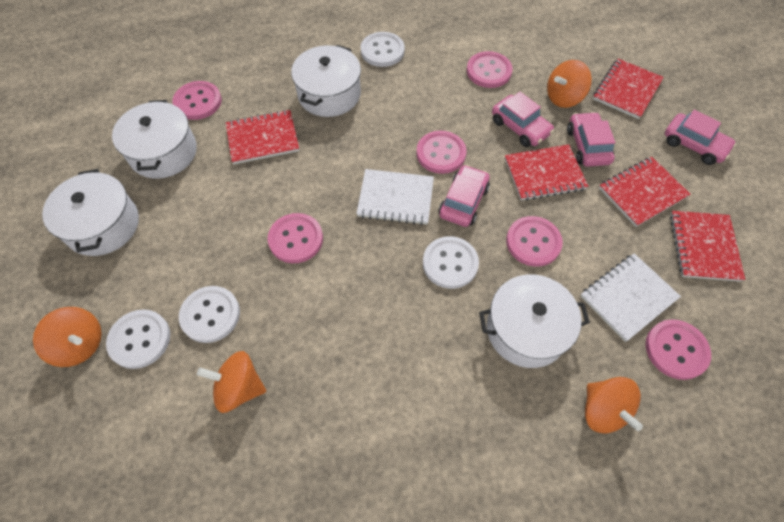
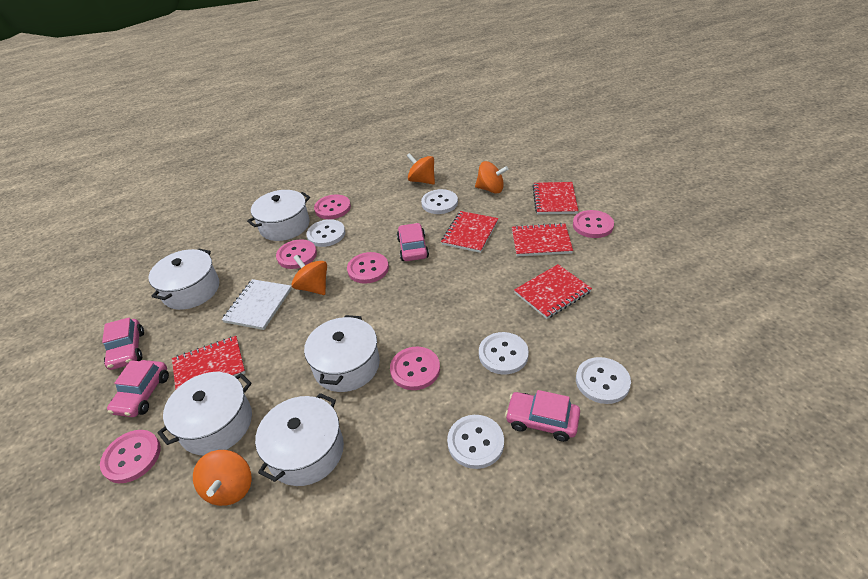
white button: [106,309,170,369] [179,286,240,343] [361,32,405,67] [423,236,479,289] = 4 -> [306,219,345,247] [421,189,458,214] [447,415,504,469] [479,332,529,375] [576,357,631,404] = 5
white notebook: [356,169,434,225] [580,253,681,342] = 2 -> [222,279,292,330] = 1
white pot: [42,169,139,256] [112,100,197,179] [291,45,361,117] [479,275,590,368] = 4 -> [149,249,219,310] [158,372,252,455] [247,190,310,241] [255,393,344,486] [304,315,380,392] = 5

